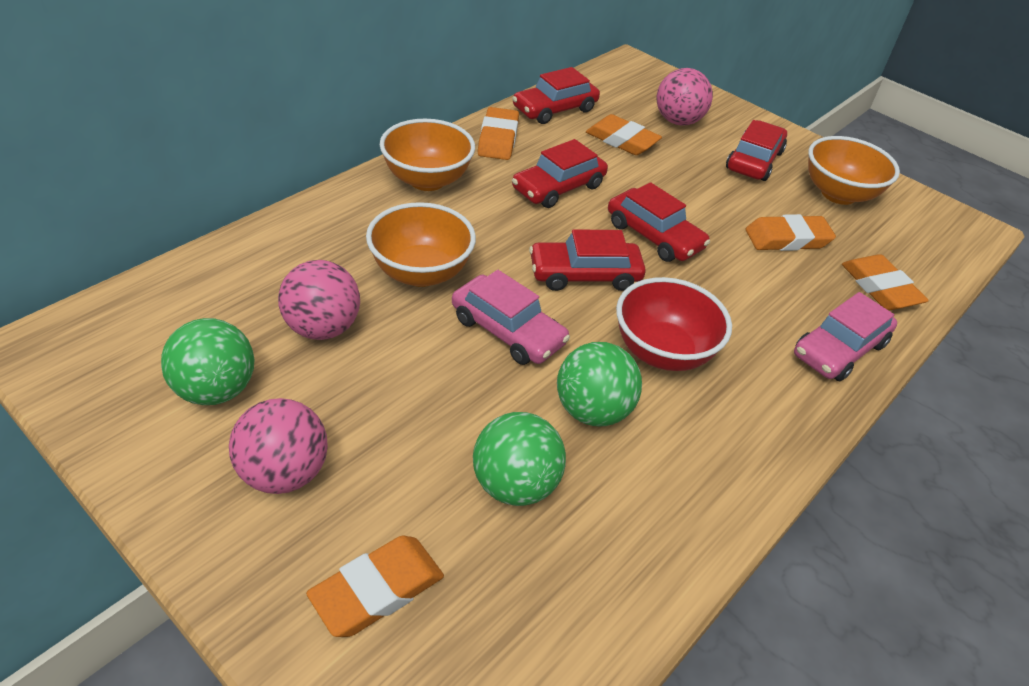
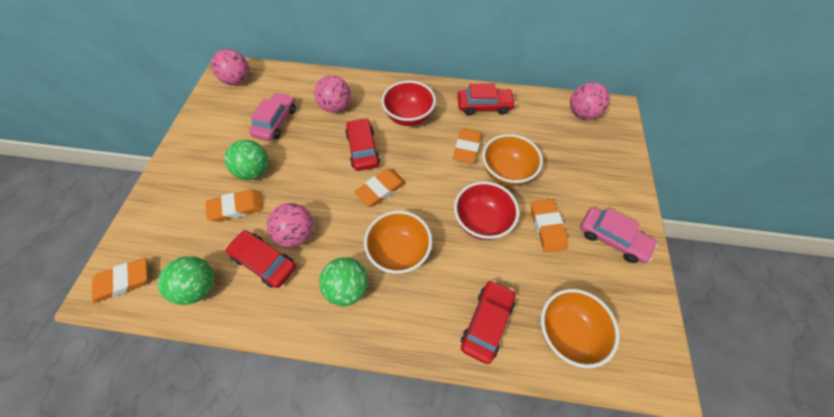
pink ball: [229,398,328,494] [278,260,360,340] [657,68,713,126] = 3 -> [211,49,249,85] [267,203,314,247] [314,75,351,113] [570,82,610,120] = 4
red bowl: [616,277,732,371] = 1 -> [382,81,436,126] [454,181,519,240] = 2
red car: [512,67,600,124] [512,139,608,208] [529,229,646,291] [608,182,710,262] [726,120,787,181] = 5 -> [225,230,296,288] [345,118,380,171] [457,83,516,116] [461,280,516,364] = 4

